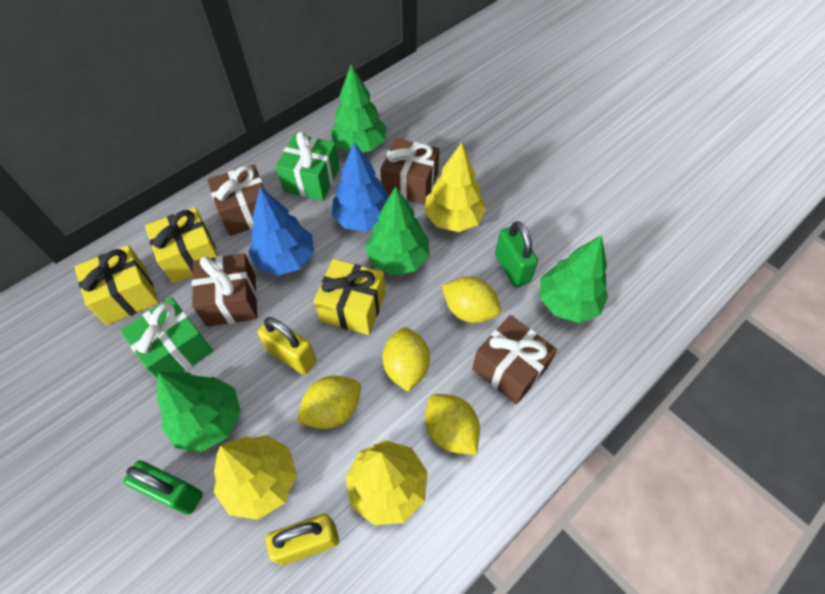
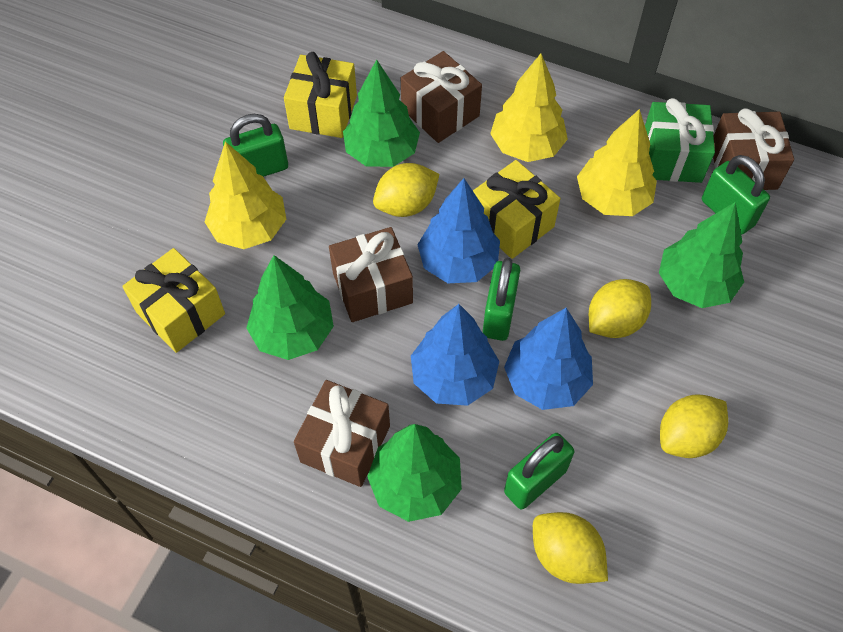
blue tree: [248,187,314,276] [332,142,389,231] = 2 -> [411,304,499,406] [417,178,500,283] [504,308,593,410] = 3
green gift: [120,297,213,379] [276,131,340,201] = 2 -> [645,98,715,183] = 1
green padlock: [124,461,203,515] [495,221,538,287] = 2 -> [223,114,288,177] [483,258,520,341] [504,433,574,510] [702,155,770,235] = 4
yellow padlock: [258,317,316,375] [266,514,339,565] = 2 -> none = 0

